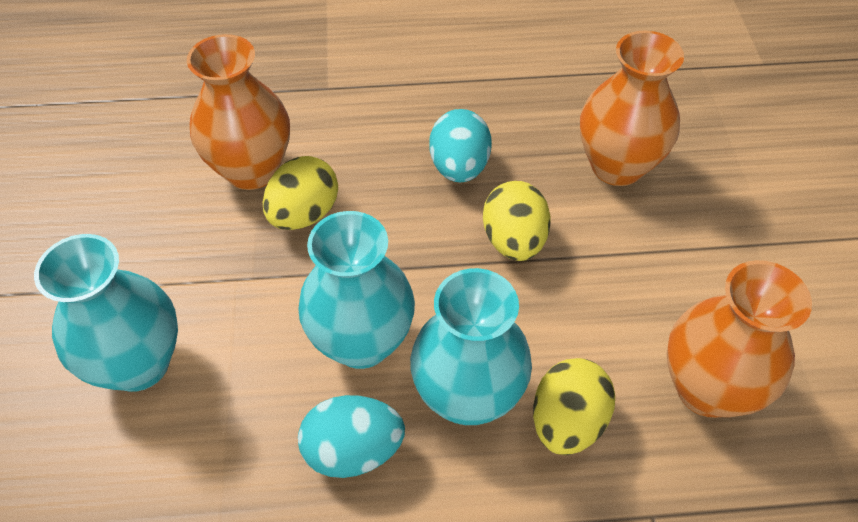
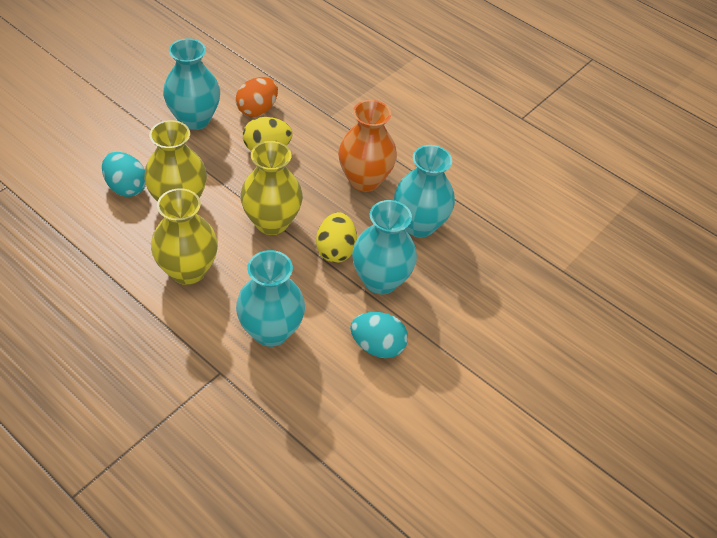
orange egg: none = 0 -> [236,77,278,117] = 1
orange vase: [187,34,290,190] [580,31,684,186] [667,260,812,418] = 3 -> [338,100,397,192] = 1
turquoise vase: [34,234,178,392] [298,211,415,369] [410,268,532,425] = 3 -> [163,38,220,130] [236,250,305,347] [352,200,417,294] [394,145,455,237] = 4
yellow egg: [263,156,338,230] [483,181,551,261] [533,358,615,455] = 3 -> [243,117,293,151] [316,212,357,263] = 2
yellow vase: none = 0 -> [144,120,207,202] [151,188,218,285] [240,141,303,235] = 3

